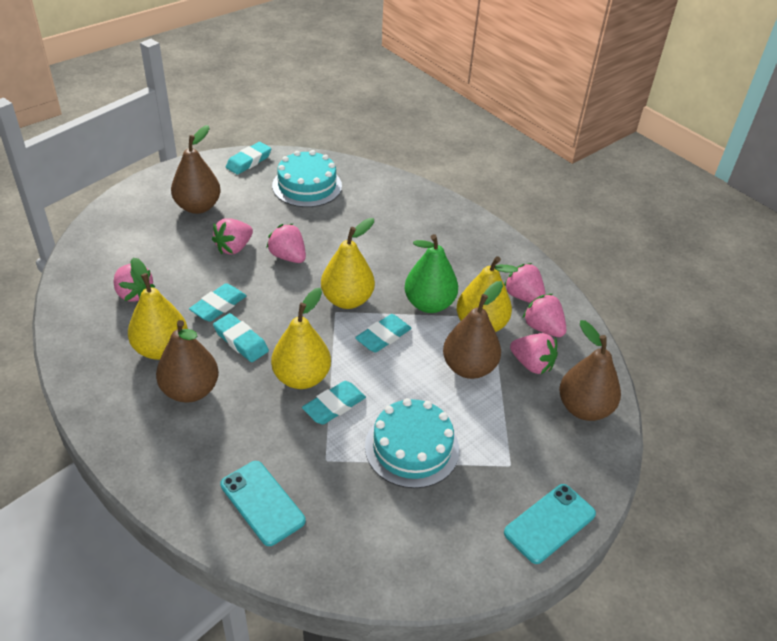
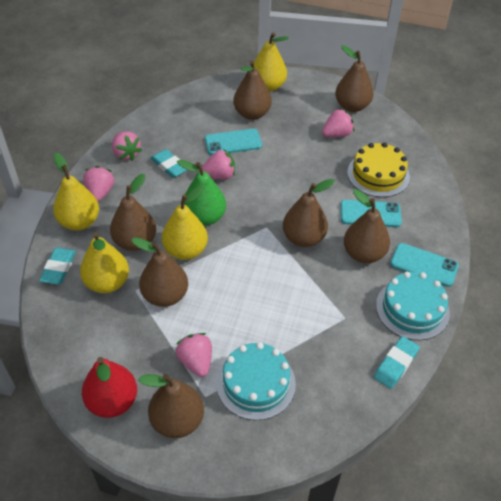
brown pear: [156,320,219,403] [171,125,221,214] [443,281,503,379] [559,320,621,421] = 4 -> [110,174,156,251] [131,237,188,307] [138,374,204,438] [233,60,272,120] [283,179,335,247] [335,45,374,112] [344,189,390,263] = 7
pink strawberry: [114,264,155,302] [212,218,253,254] [266,223,306,263] [504,263,546,303] [510,333,558,375] [523,294,566,337] = 6 -> [83,166,114,202] [112,131,142,161] [175,333,212,377] [202,149,235,179] [322,108,354,137] = 5
red pear: none = 0 -> [82,357,137,418] = 1
turquoise eraser: [189,283,247,322] [213,313,269,362] [226,142,272,175] [302,381,366,424] [355,314,412,353] = 5 -> [39,248,76,284] [150,149,187,178] [374,336,420,389] = 3
turquoise phone: [220,461,305,546] [504,484,596,564] = 2 -> [205,129,262,155] [341,200,402,227] [390,243,459,287] = 3
yellow cake: none = 0 -> [347,142,410,197] = 1

